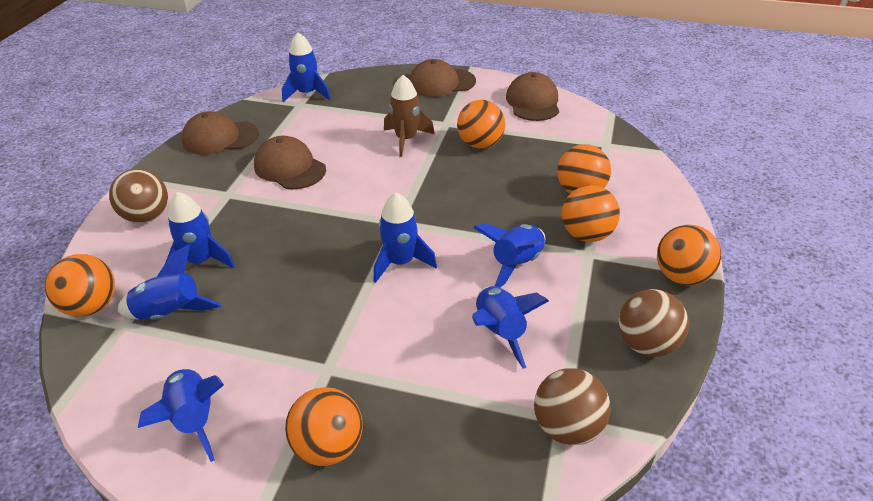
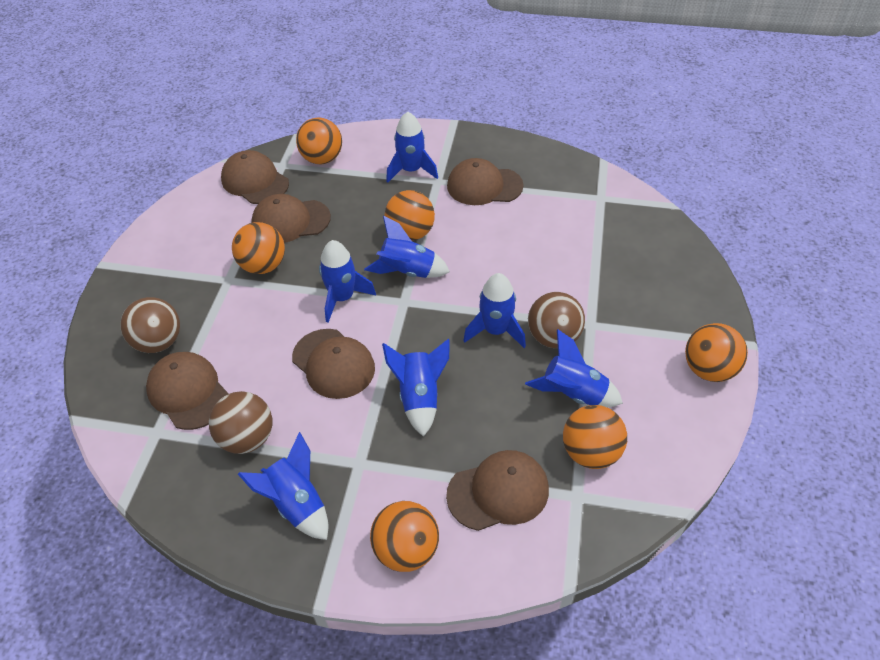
brown cap: [182,111,259,155] [254,136,326,189] [409,59,476,97] [506,72,559,121] = 4 -> [146,352,229,430] [221,150,289,204] [251,194,331,243] [292,329,375,399] [446,450,549,531] [447,158,523,205] = 6
brown rocket: [384,75,434,157] = 1 -> none = 0

